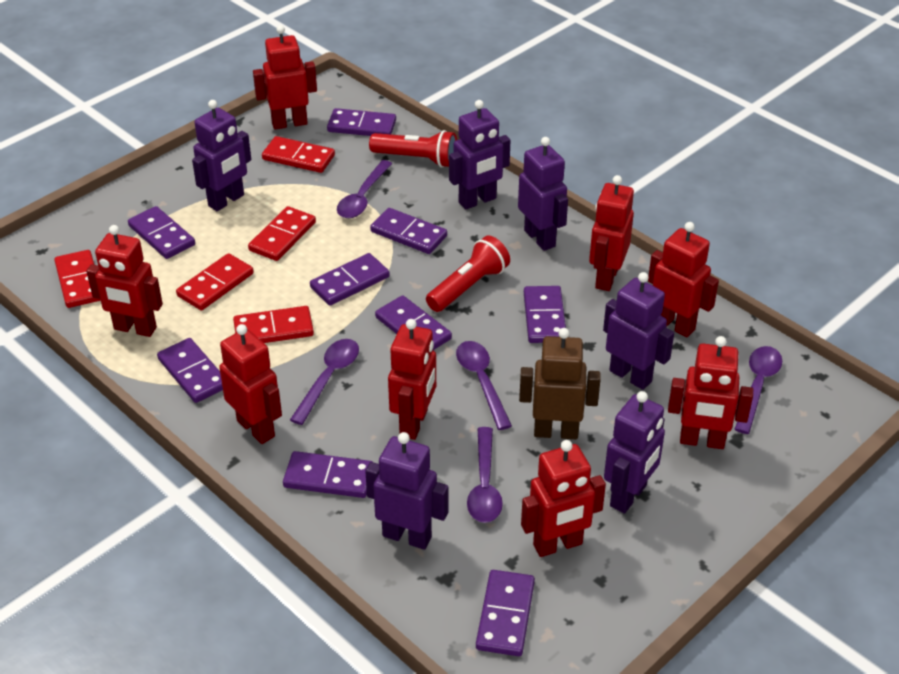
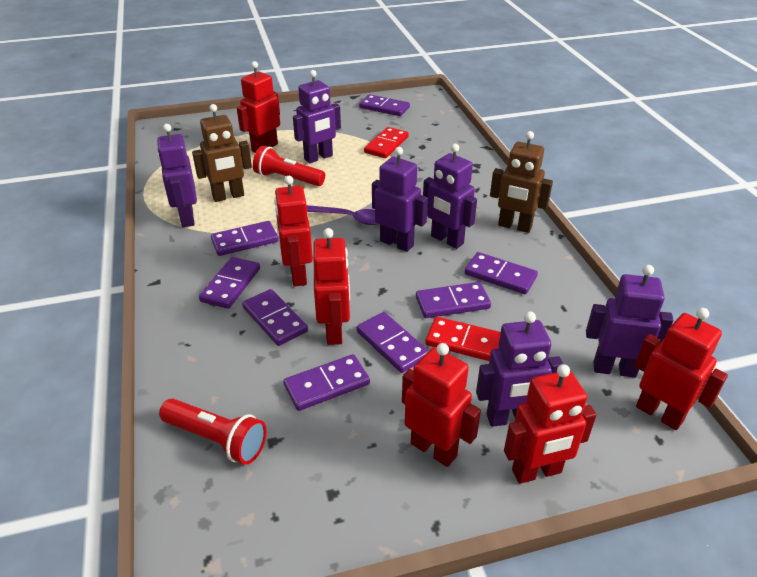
brown robot: [519,328,601,439] = 1 -> [192,104,252,202] [490,131,553,233] = 2
purple domino: [128,206,195,259] [157,338,223,403] [283,451,373,498] [310,253,390,306] [327,108,396,136] [370,208,447,254] [375,295,452,350] [476,570,535,656] [524,286,566,343] = 9 -> [199,257,260,309] [211,221,278,256] [242,289,308,346] [283,354,370,411] [357,312,429,373] [359,94,410,116] [416,282,491,318] [465,252,538,294] = 8
purple spoon: [290,339,359,425] [337,160,392,218] [456,341,512,430] [467,427,503,523] [734,346,782,434] = 5 -> [307,205,379,225] = 1
red domino: [54,250,101,308] [176,253,254,310] [233,306,314,343] [248,206,316,261] [262,136,335,173] = 5 -> [364,127,409,158] [425,317,501,361] = 2
red robot: [86,225,163,337] [219,324,282,444] [253,25,317,130] [388,319,436,440] [521,440,606,557] [589,175,634,291] [648,222,719,337] [668,336,753,449] = 8 -> [237,61,280,153] [274,176,313,287] [313,228,350,345] [402,343,481,467] [504,364,597,484] [635,308,728,430] = 6

